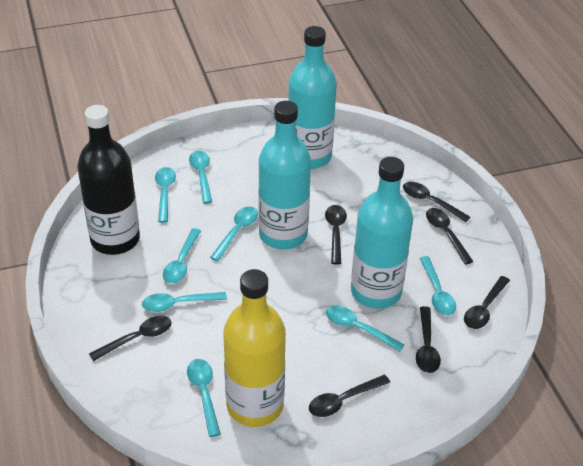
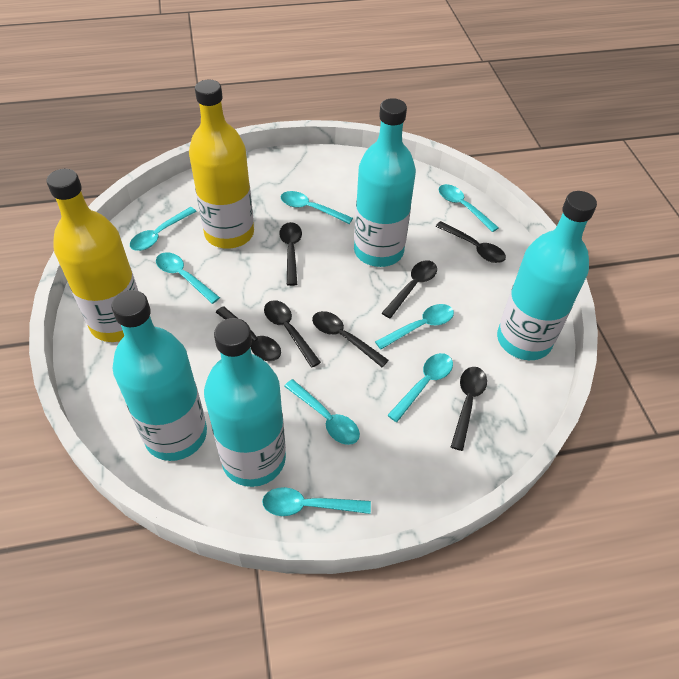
black bottle: [77,105,140,255] = 1 -> none = 0
turquoise bottle: [258,101,311,249] [288,26,337,169] [351,157,413,309] = 3 -> [111,290,207,461] [204,318,286,487] [354,98,416,267] [497,191,597,360] = 4
yellow bottle: [223,269,286,427] = 1 -> [47,169,138,342] [189,80,254,249] = 2

